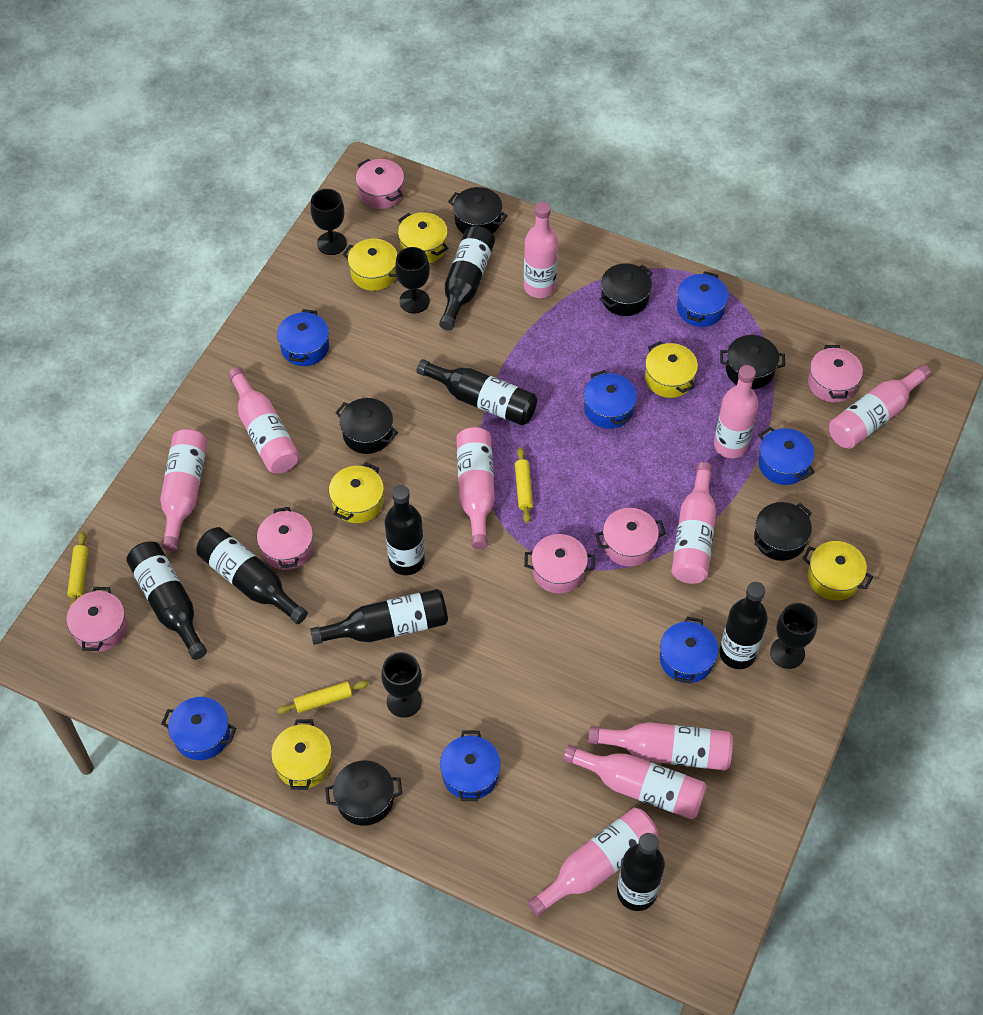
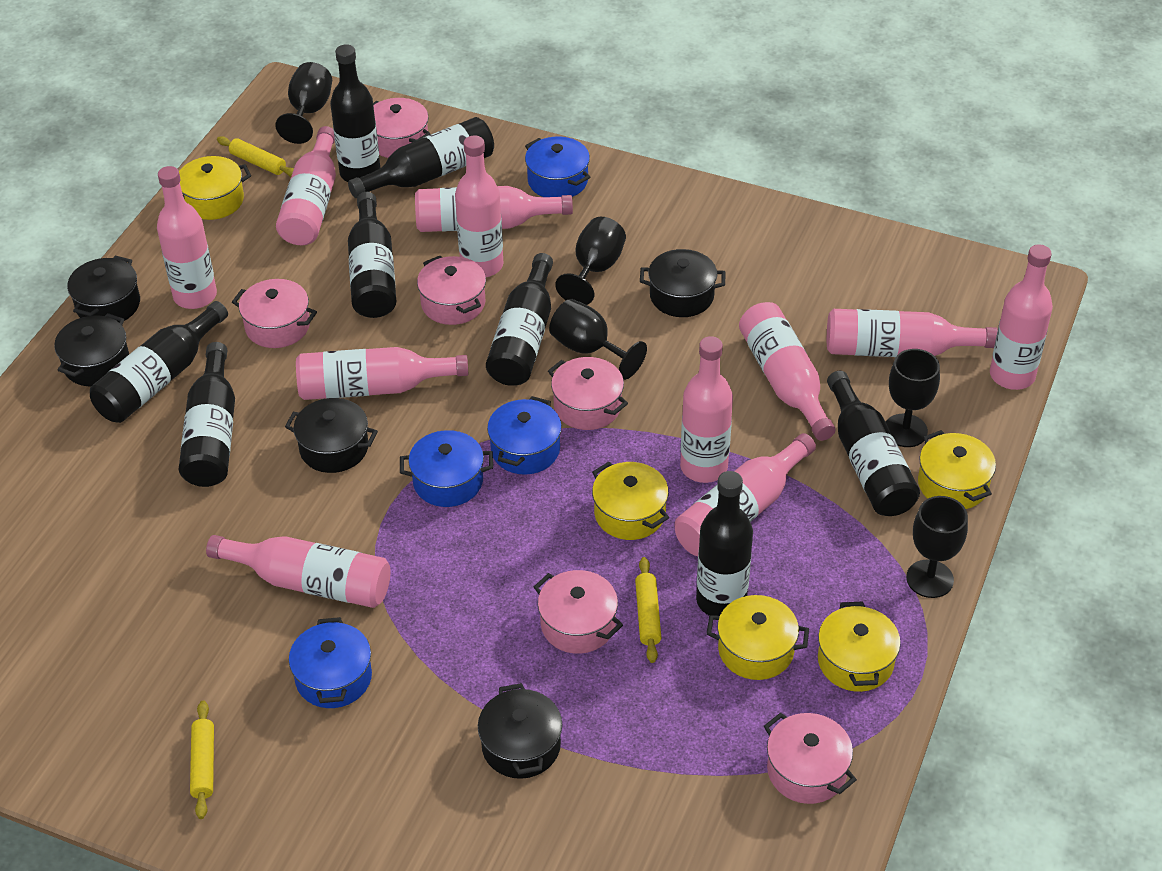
black goblet: [311,189,347,255] [381,652,422,718] [395,247,430,313] [770,603,818,669] = 4 -> [275,62,332,144] [549,299,647,380] [555,217,626,305] [886,349,940,447] [906,496,968,598] = 5
black pot: [325,760,402,826] [335,398,398,454] [448,187,508,234] [599,263,653,316] [720,335,785,389] [754,502,812,561] = 6 -> [54,313,129,386] [67,255,140,323] [285,398,378,473] [478,683,562,779] [640,249,726,317] = 5
blue pot: [161,697,236,760] [277,309,329,366] [440,730,501,801] [584,370,637,429] [660,617,719,683] [677,271,729,327] [758,427,815,485] = 7 -> [289,617,372,708] [400,430,493,507] [487,396,562,475] [525,137,590,197] = 4
pink bottle: [160,429,207,551] [228,367,299,473] [456,427,495,549] [524,202,558,298] [528,808,658,917] [563,744,707,819] [588,722,733,771] [671,462,716,584] [714,365,758,458] [829,364,931,449] = 10 -> [157,166,217,309] [206,535,390,608] [276,126,336,245] [296,347,468,400] [415,186,573,232] [455,135,503,277] [675,433,816,556] [680,336,733,483] [739,302,836,441] [827,309,998,357] [990,244,1053,390] = 11
yellow pot: [271,719,332,790] [329,462,384,523] [343,239,398,291] [398,212,448,263] [645,341,698,398] [802,541,873,600] = 6 -> [179,156,251,220] [592,462,669,540] [707,595,809,680] [818,602,901,692] [918,430,996,509] = 5

